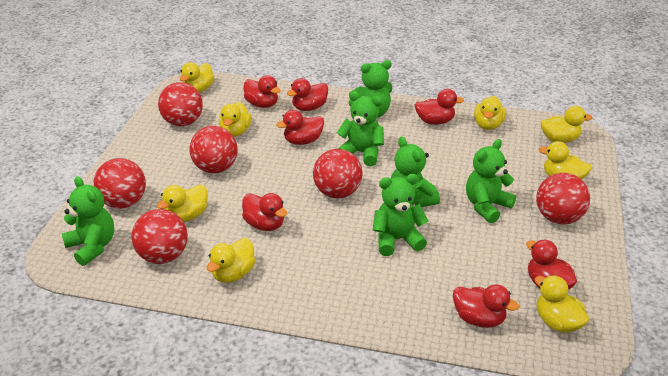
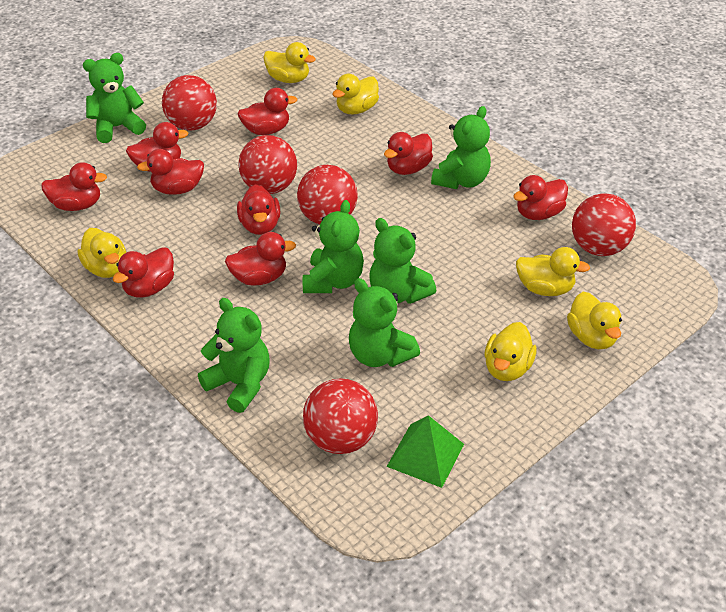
green pyramid: none = 0 -> [387,415,464,488] = 1
red ball: [94,158,146,209] [131,209,188,264] [158,82,203,126] [189,126,237,173] [313,149,363,198] [536,173,590,224] = 6 -> [162,75,217,131] [238,135,297,194] [297,165,358,225] [303,378,378,454] [572,193,636,256] = 5
red duck: [242,193,287,231] [244,75,281,108] [276,110,324,145] [287,78,328,111] [415,89,464,125] [453,284,519,328] [526,240,577,290] = 7 -> [41,162,107,211] [112,247,174,298] [126,122,188,172] [137,149,204,195] [225,232,296,286] [237,184,280,235] [238,88,297,135] [384,132,433,175] [513,175,568,220] = 9
yellow duck: [157,185,208,222] [180,62,214,93] [206,238,256,283] [219,102,252,137] [474,96,506,130] [535,275,589,333] [539,141,592,180] [541,106,592,143] = 8 -> [77,228,126,278] [263,42,316,83] [332,74,379,114] [484,322,537,381] [516,247,590,296] [567,292,622,349] = 6

